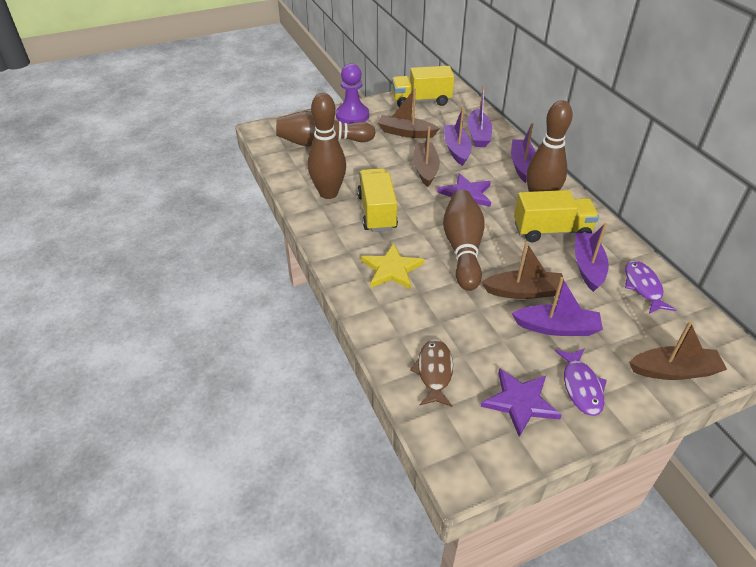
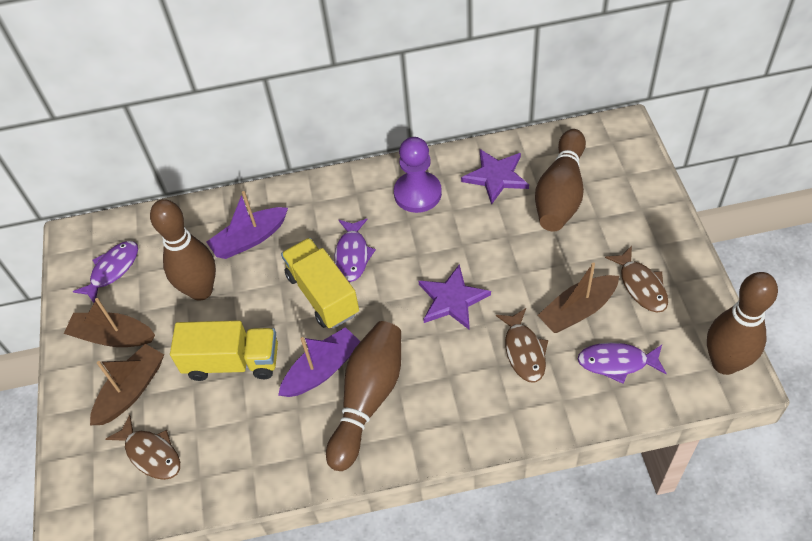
brown boat: [378,88,440,138] [413,126,440,187] [481,242,564,299] [629,321,727,380] = 4 -> [64,298,155,347] [90,344,164,425] [538,262,619,333] = 3
brown fish: [410,339,453,407] = 1 -> [106,414,180,480] [496,308,548,382] [605,246,668,313] = 3
purple boat: [444,107,472,166] [467,86,492,147] [511,123,536,183] [511,277,603,336] [575,223,609,292] = 5 -> [207,191,288,259] [278,327,360,397] = 2
purple fish: [555,348,607,416] [625,260,676,314] = 2 -> [72,241,138,303] [334,219,376,282] [578,342,667,384] = 3
yellow star: [361,243,424,289] = 1 -> none = 0
yellow truck: [357,168,398,232] [392,66,454,107] [514,190,599,242] = 3 -> [170,320,278,381] [281,238,359,328] = 2

